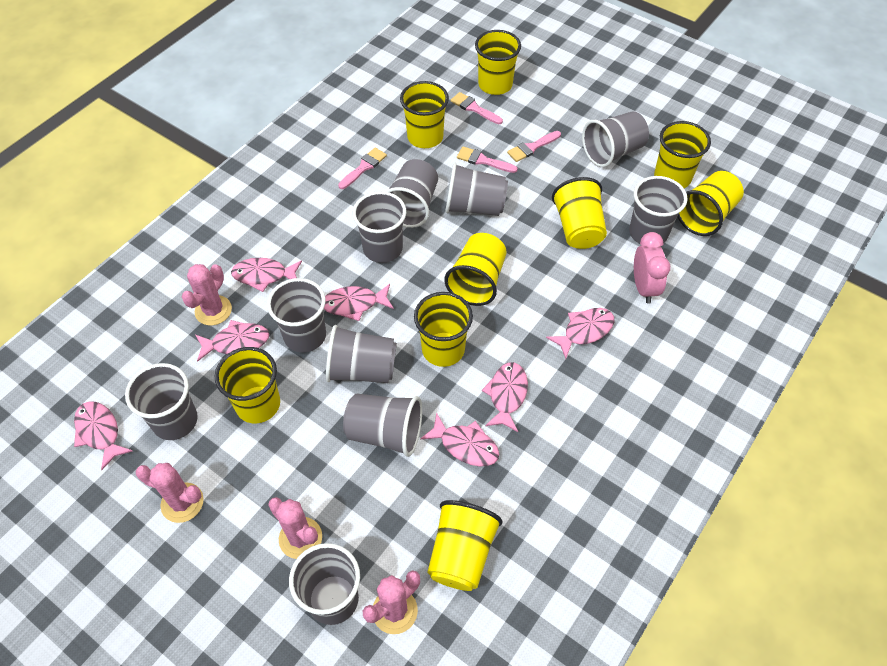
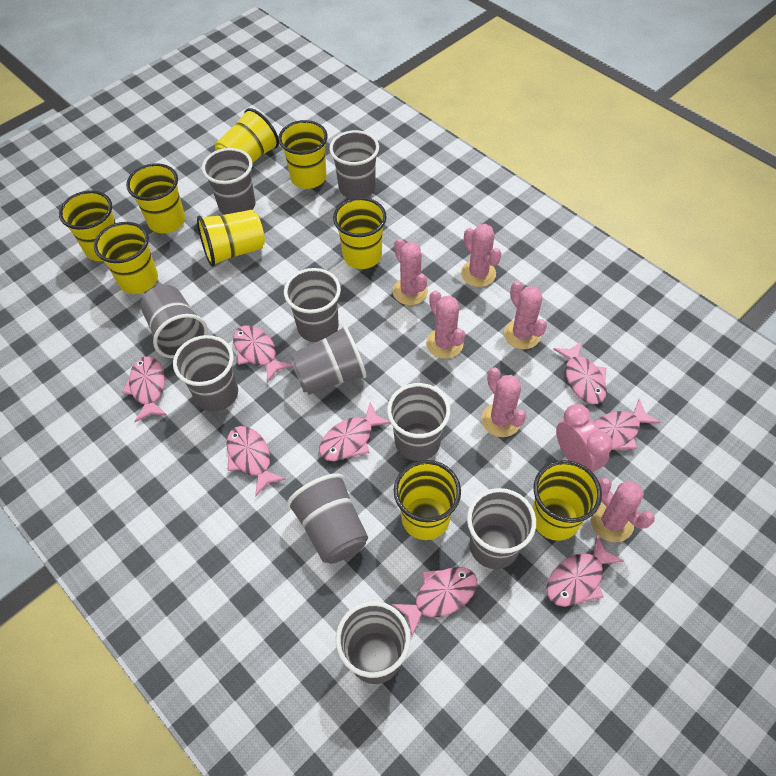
pink brush: [338,148,387,189] [451,92,503,124] [457,146,518,173] [507,131,561,162] = 4 -> none = 0
pink cactus: [135,463,204,523] [181,264,232,326] [268,497,322,559] [363,570,420,634] = 4 -> [393,238,428,305] [426,291,465,359] [461,224,502,287] [481,367,527,437] [504,281,547,349] [591,478,655,542] = 6
pink fish: [74,402,133,470] [195,320,270,362] [231,258,302,292] [324,284,394,321] [420,412,499,466] [482,362,528,432] [546,308,614,359] = 7 -> [122,357,167,422] [227,426,286,496] [233,326,292,383] [319,402,390,461] [392,567,477,636] [546,535,624,607] [553,341,607,404] [594,399,661,450] = 8

